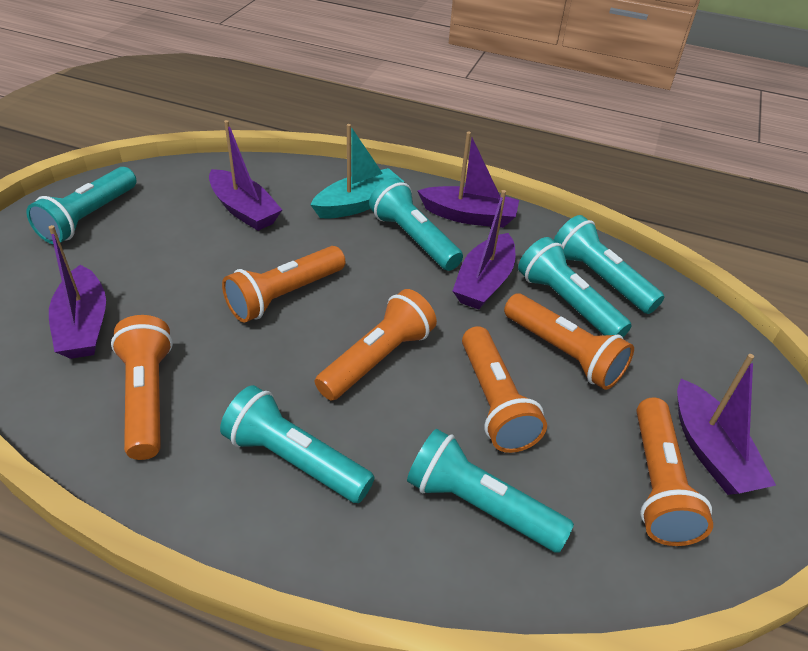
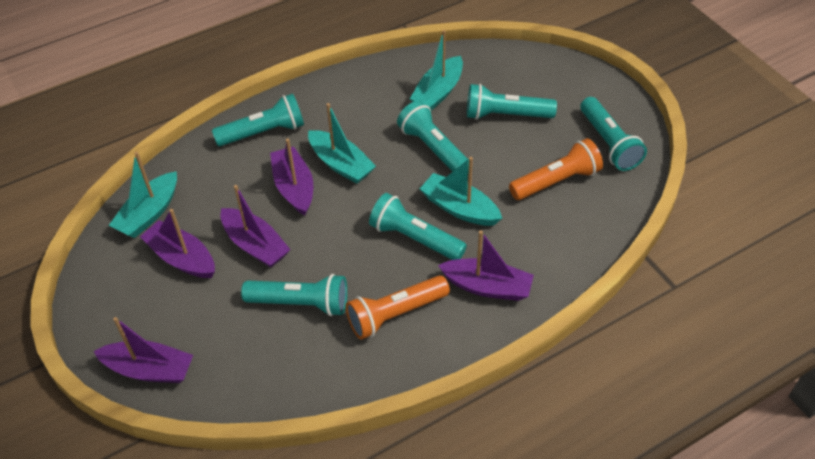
orange flashlight: [111,315,173,460] [222,246,345,323] [315,289,437,401] [462,326,547,453] [504,294,634,390] [636,398,713,546] = 6 -> [346,275,450,339] [509,138,603,200] = 2
turquoise boat: [310,124,404,219] = 1 -> [109,152,177,238] [308,103,376,184] [410,30,463,111] [420,157,502,226] = 4

